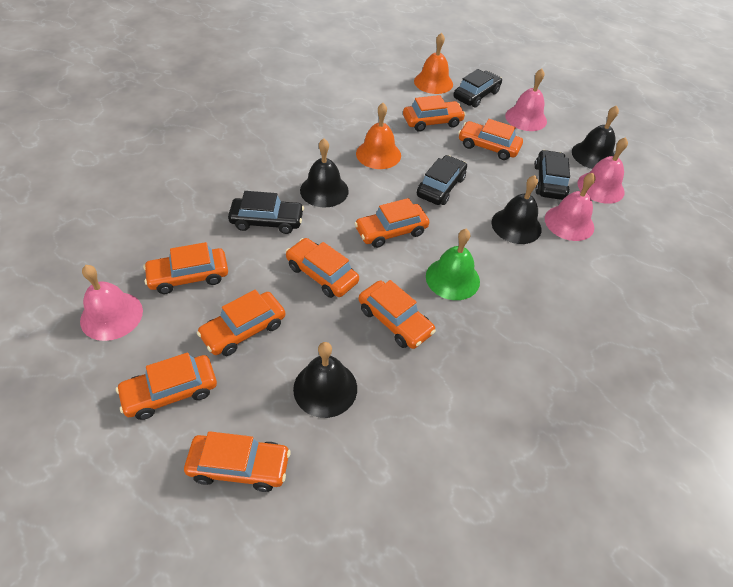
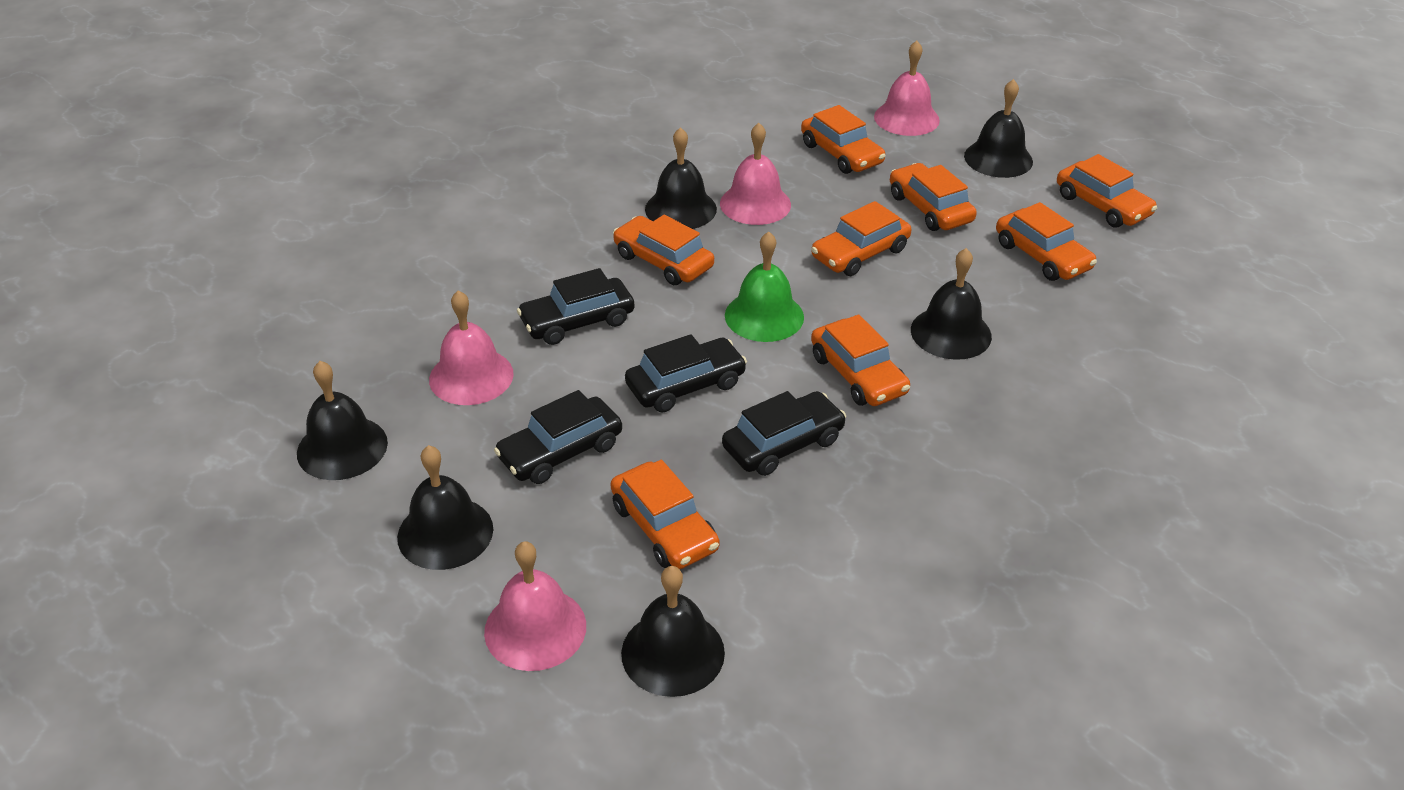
black bell: [293,342,357,418] [300,138,349,208] [491,175,541,244] [572,105,619,169] = 4 -> [297,361,388,480] [397,445,493,570] [621,566,725,697] [645,127,717,229] [911,248,992,360] [964,79,1033,178] = 6
orange bell: [356,103,401,169] [414,33,453,94] = 2 -> none = 0
orange car: [116,353,217,420] [143,242,228,294] [184,431,291,492] [197,290,285,356] [286,238,359,298] [354,198,429,248] [359,280,436,349] [403,95,466,132] [458,119,523,160] = 9 -> [611,460,720,569] [613,215,714,285] [801,105,886,174] [811,201,912,276] [811,314,910,406] [890,163,977,231] [996,202,1097,281] [1057,154,1157,228] = 8

